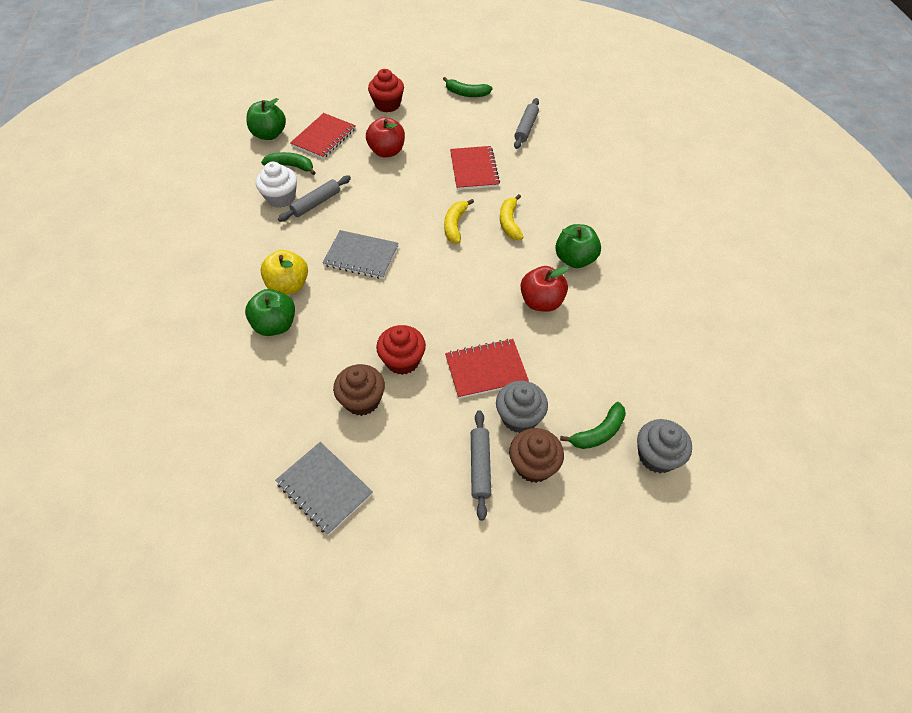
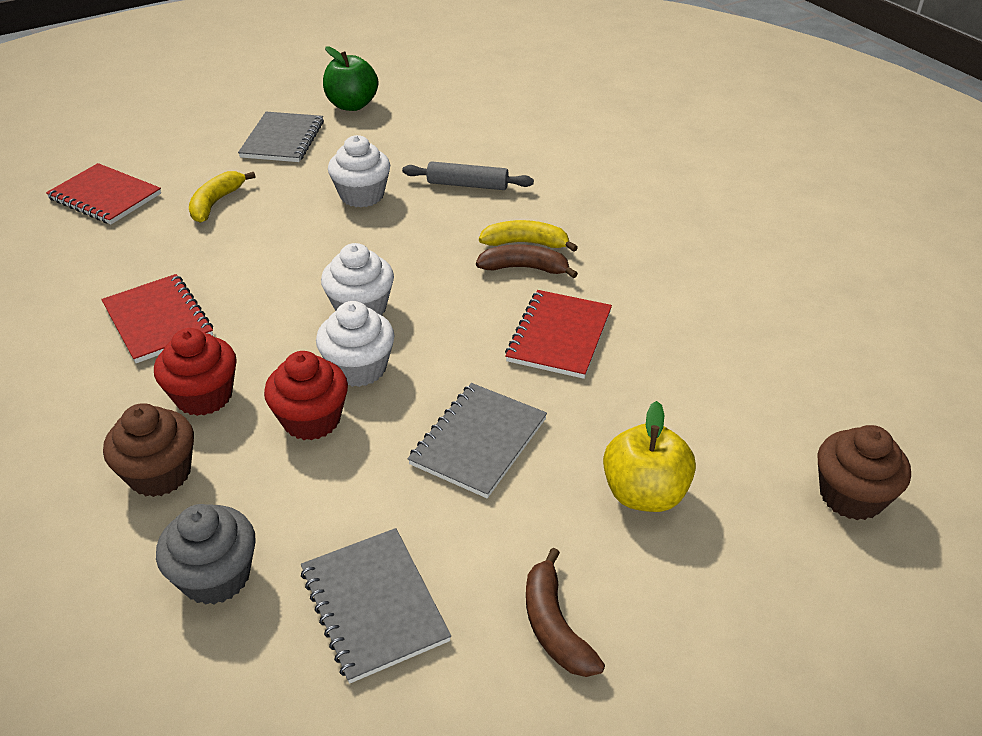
brown banana: none = 0 -> [476,245,578,278] [526,548,605,677] = 2
green apple: [245,289,295,336] [246,98,286,140] [555,224,601,268] = 3 -> [323,46,378,111] = 1
green banana: [261,152,316,175] [443,77,493,97] [560,402,626,449] = 3 -> none = 0
grey cupcake: [496,381,548,433] [637,419,692,473] = 2 -> [156,504,256,605] = 1
grey notebook: [275,442,373,535] [322,230,399,279] = 2 -> [238,112,324,162] [301,528,451,684] [408,383,547,498] = 3
grey rolling pin: [278,176,351,222] [471,410,491,521] [514,98,539,149] = 3 -> [402,161,534,190] = 1
red apple: [366,117,405,157] [520,266,569,312] = 2 -> none = 0
white cupcake: [256,162,297,208] = 1 -> [316,301,395,387] [321,243,394,315] [328,135,390,207] = 3

